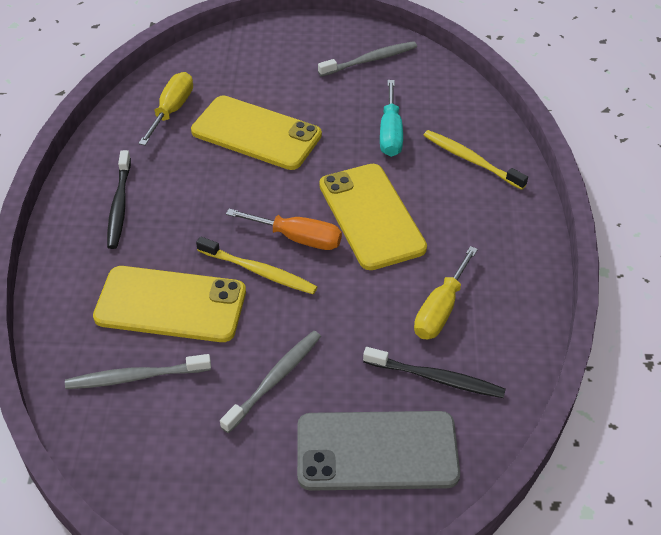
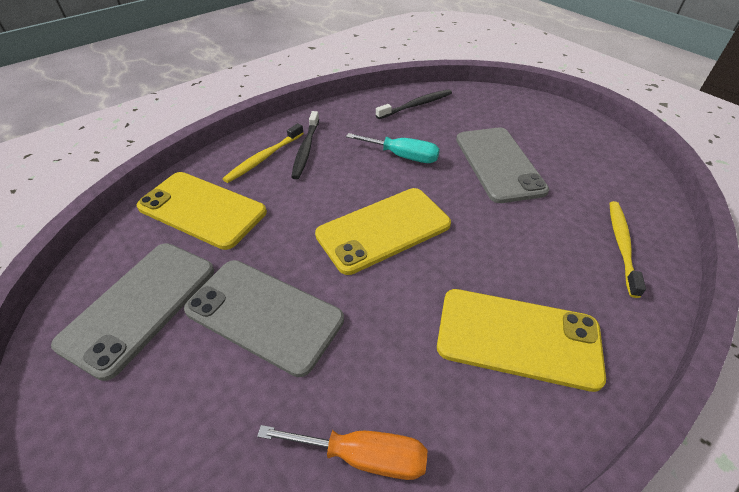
grey phone: [297,411,460,491] = 1 -> [51,243,214,381] [184,260,344,377] [456,127,549,203] = 3
grey toothbrush: [65,354,211,389] [220,331,321,433] [318,41,417,77] = 3 -> none = 0
yellow screwdriver: [138,72,193,145] [414,246,478,339] = 2 -> none = 0

